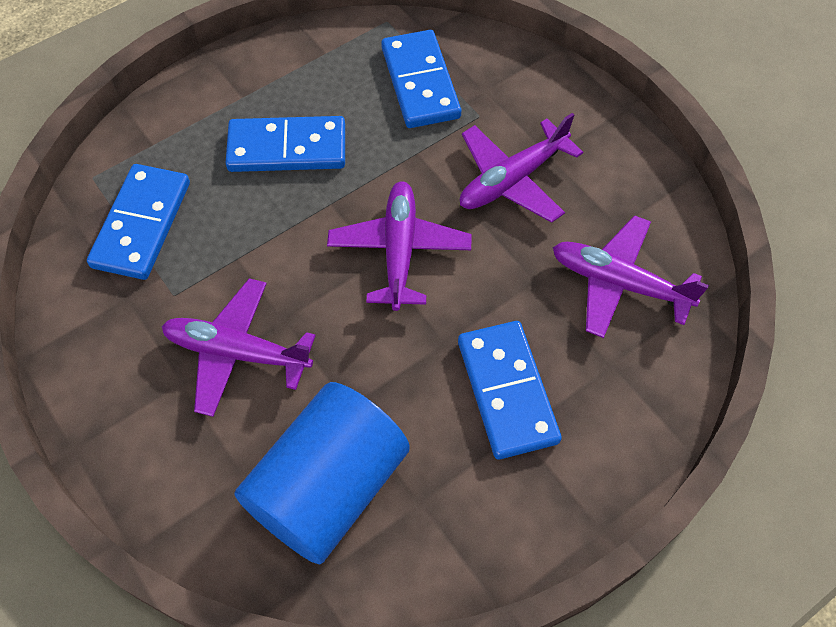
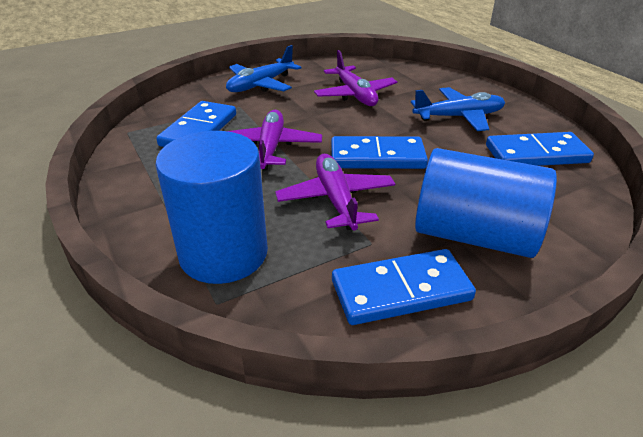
blue cylinder: [235,382,410,564] = 1 -> [155,131,268,284] [415,148,557,258] = 2
blue plane: none = 0 -> [226,45,301,92] [411,87,505,131] = 2
purple plane: [161,278,316,417] [327,181,471,311] [460,113,583,223] [553,215,709,338] = 4 -> [227,110,322,171] [275,154,395,231] [314,50,397,106] = 3

